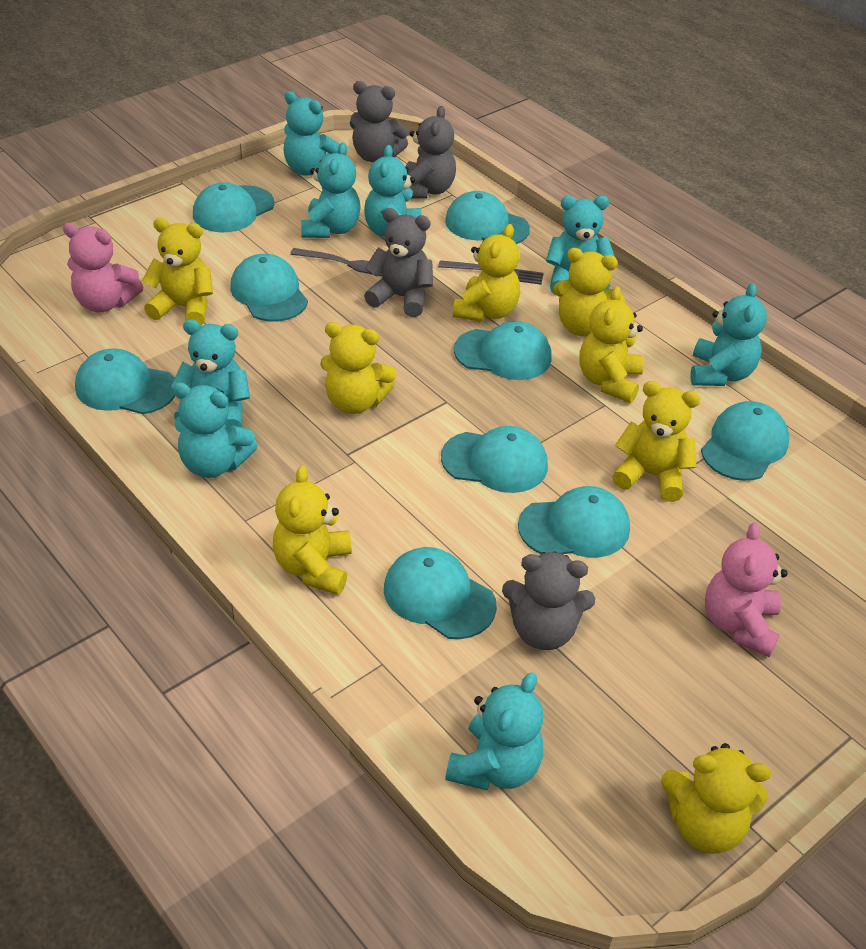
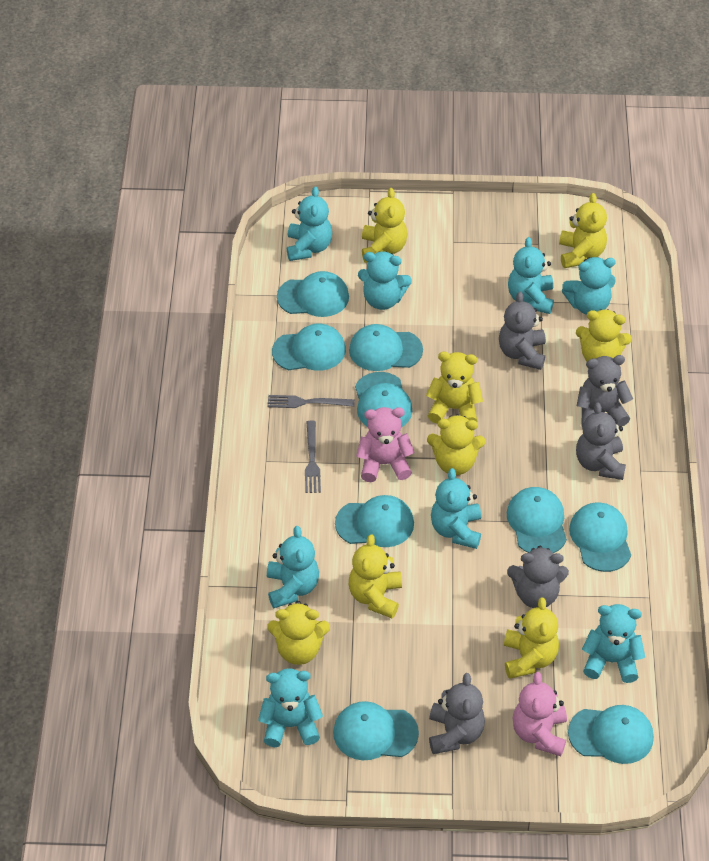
grey teddy bear: [350,81,409,162] [364,208,433,317] [406,106,456,199] [502,551,595,650] = 4 -> [429,673,485,754] [499,292,546,370] [507,546,569,608] [576,402,626,480] [577,355,633,428] = 5

